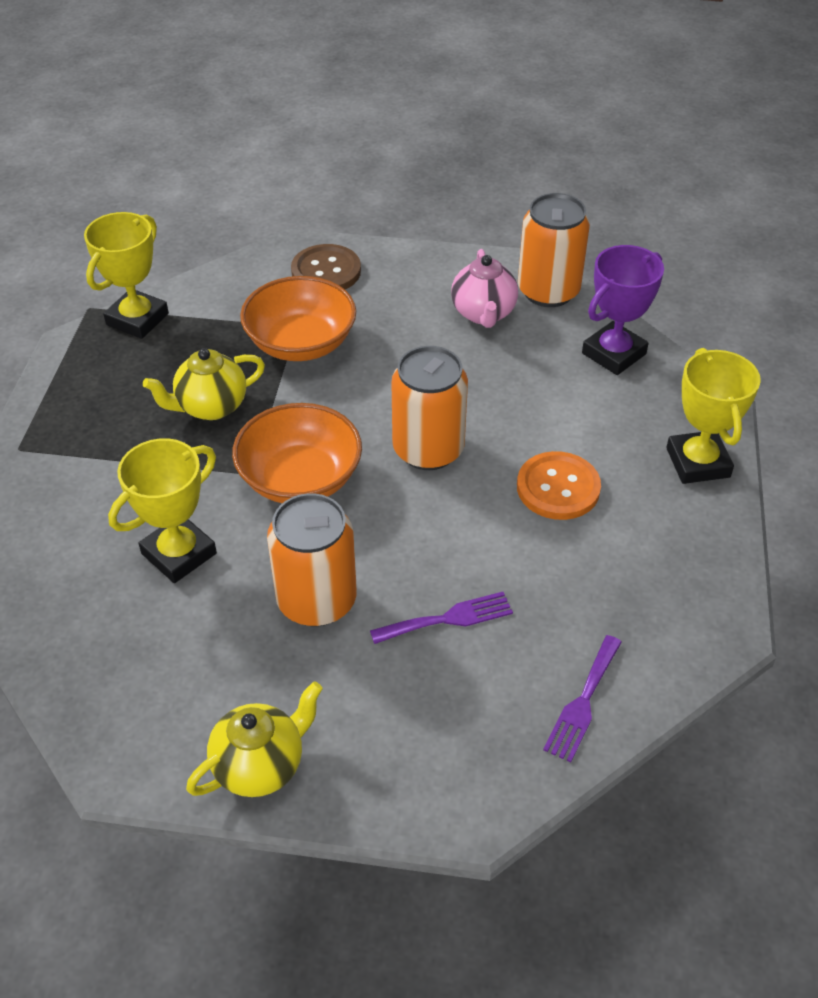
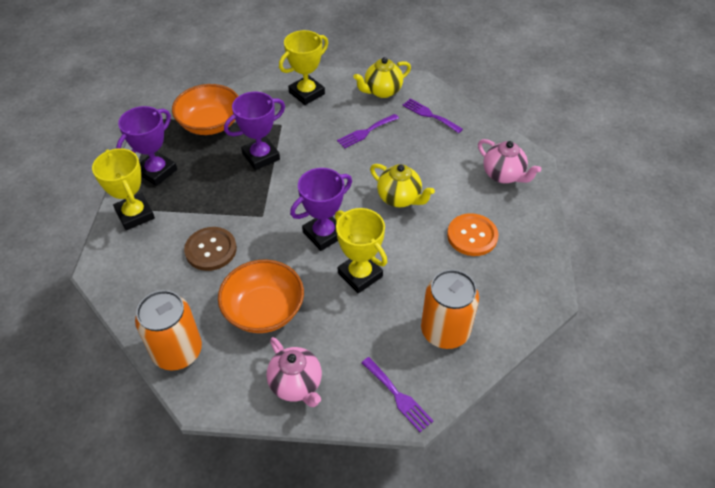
orange can: [267,494,357,627] [391,346,468,470] [518,193,590,307] = 3 -> [135,290,202,370] [421,270,479,349] = 2
pink teapot: [451,249,518,328] = 1 -> [266,337,322,407] [478,139,541,183] = 2
purple fork: [370,592,513,644] [543,635,622,762] = 2 -> [337,114,399,148] [361,357,433,432] [402,98,463,133] = 3
purple trophy: [582,245,664,375] = 1 -> [116,106,177,186] [224,92,285,170] [290,168,352,251] = 3

